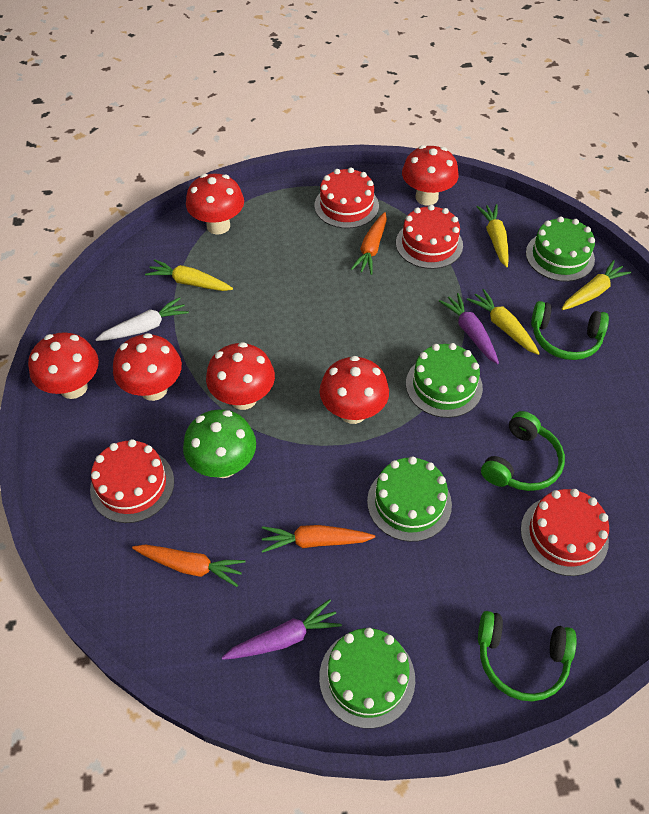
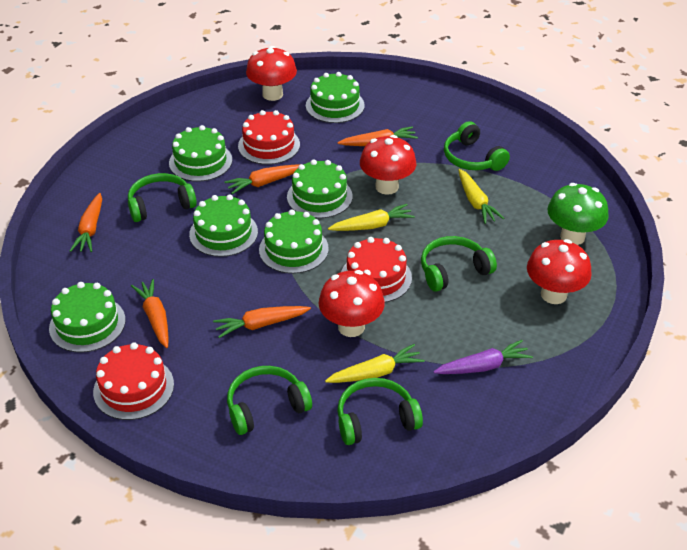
green cake: [319,628,415,728] [367,456,452,542] [406,343,483,418] [526,216,595,282] = 4 -> [49,282,126,353] [169,125,232,182] [189,194,258,257] [259,209,329,274] [287,159,353,218] [306,72,365,123] = 6
green headphones: [478,611,577,702] [481,411,565,491] [531,301,609,360] = 3 -> [128,173,197,222] [227,366,312,435] [337,378,423,445] [421,236,497,292] [444,121,510,171] = 5
orange carrot: [132,545,245,587] [262,525,375,553] [351,212,387,275] = 3 -> [70,193,102,252] [131,279,169,348] [213,306,311,338] [224,164,300,194] [337,126,418,146] = 5
purple carrot: [222,599,342,660] [439,293,499,364] = 2 -> [433,340,533,374] = 1
red cake: [90,439,174,523] [314,167,379,229] [396,205,463,269] [521,489,609,576] = 4 -> [93,343,174,420] [238,110,300,165] [341,237,412,302] = 3
red mushroom: [28,332,99,399] [113,333,182,401] [186,174,244,234] [206,342,275,410] [320,356,389,424] [402,145,459,206] = 6 -> [246,46,297,101] [319,270,385,337] [360,135,416,195] [527,239,592,304] = 4
white carrot: [95,297,189,341] = 1 -> none = 0
yellow carrot: [145,259,233,291] [467,289,540,355] [477,204,509,267] [562,260,631,310] = 4 -> [325,344,425,383] [328,204,415,231] [458,169,504,224] = 3

